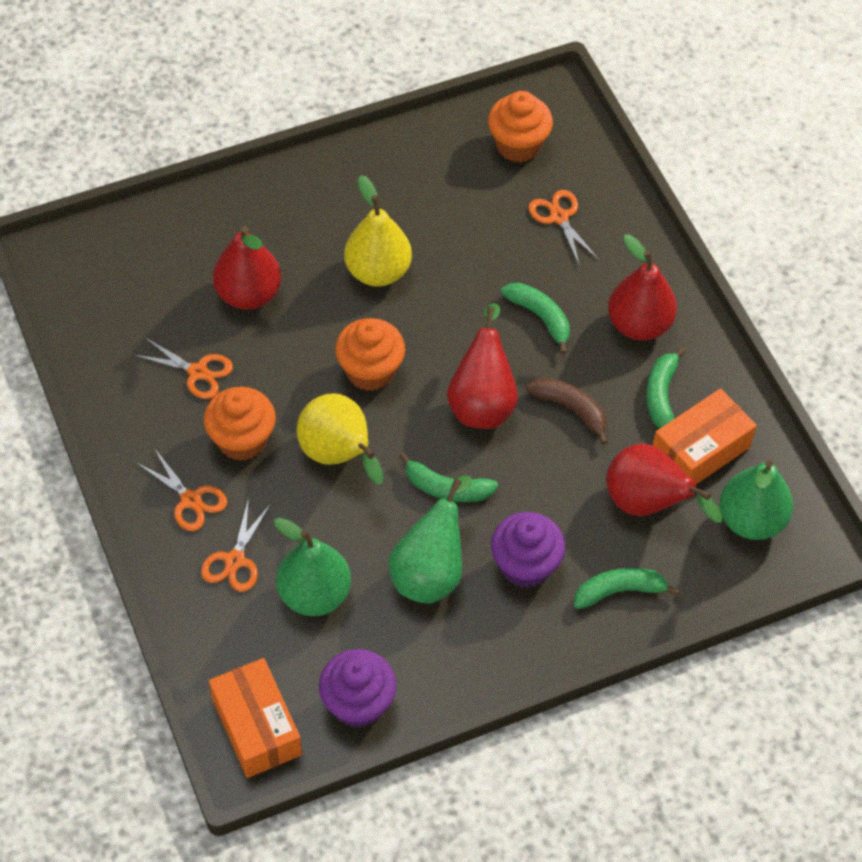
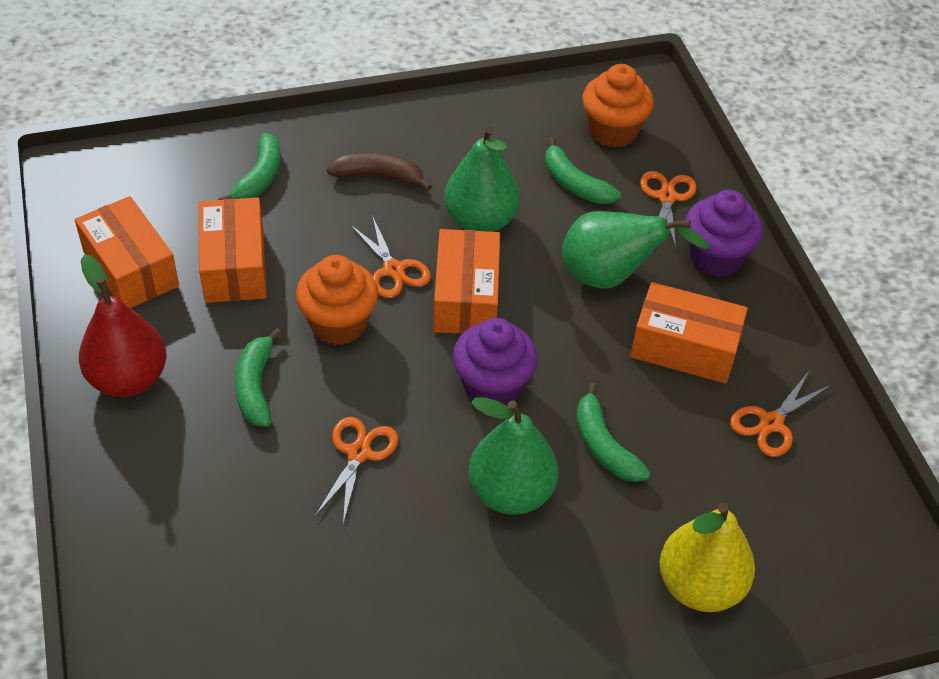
orange box: [209,658,302,778] [653,388,757,484] = 2 -> [75,196,179,308] [199,197,267,303] [433,229,500,334] [630,282,748,384] = 4
orange cupcake: [204,387,276,461] [335,318,405,391] [488,91,553,162] = 3 -> [296,255,378,345] [582,64,654,148] = 2
red pear: [213,226,281,310] [447,303,518,429] [606,443,722,523] [608,234,677,341] = 4 -> [79,254,167,397] = 1
yellow pear: [296,393,384,485] [344,175,412,286] = 2 -> [660,503,755,612] = 1

